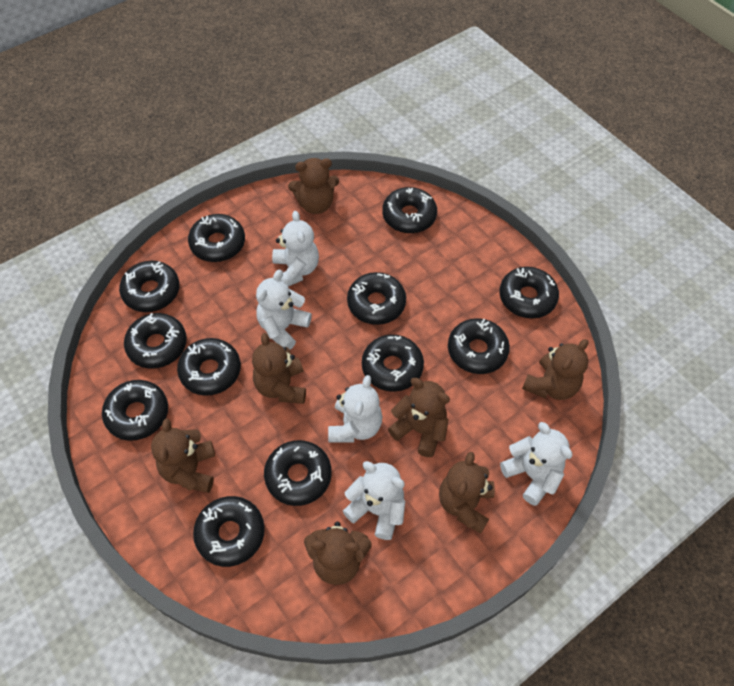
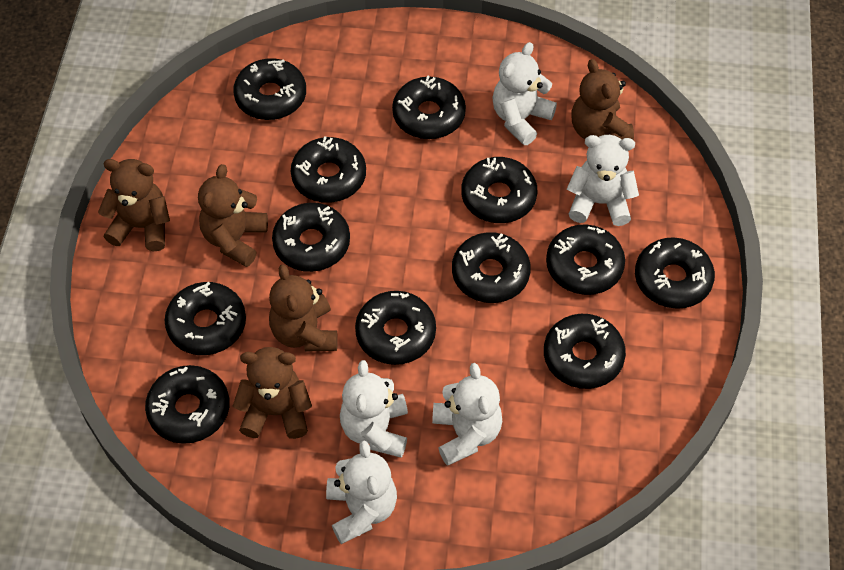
brown teddy bear: [151,418,215,493] [252,333,306,404] [288,158,339,214] [304,522,372,585] [388,378,450,457] [439,452,495,534] [522,339,588,400] = 7 -> [98,159,170,251] [198,164,268,267] [233,347,312,439] [269,264,338,351] [572,59,634,141] = 5

